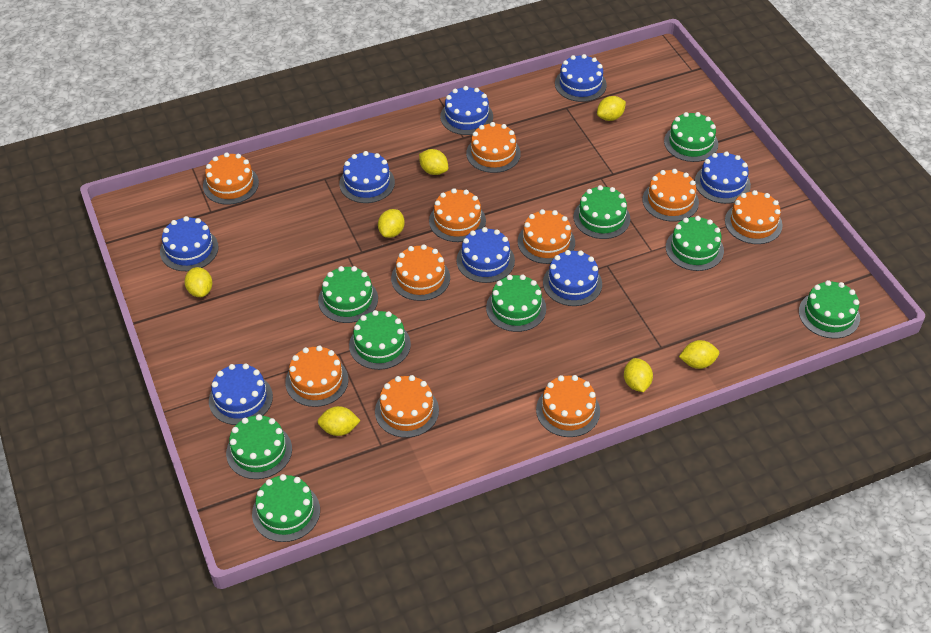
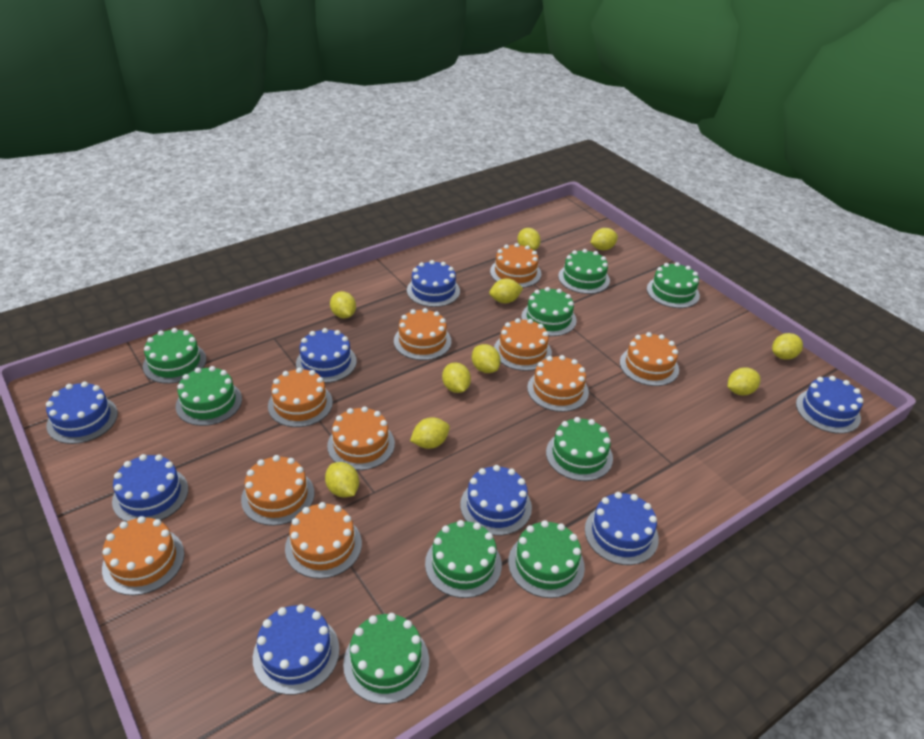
yellow lemon: [184,267,212,297] [317,406,361,436] [378,209,405,238] [419,149,448,175] [597,96,626,121] [624,358,653,392] [679,340,719,369] = 7 -> [325,462,359,498] [330,291,356,318] [410,418,450,449] [442,362,471,393] [472,344,501,373] [489,278,523,303] [517,228,541,251] [590,228,618,250] [728,367,761,395] [772,333,803,360] = 10

